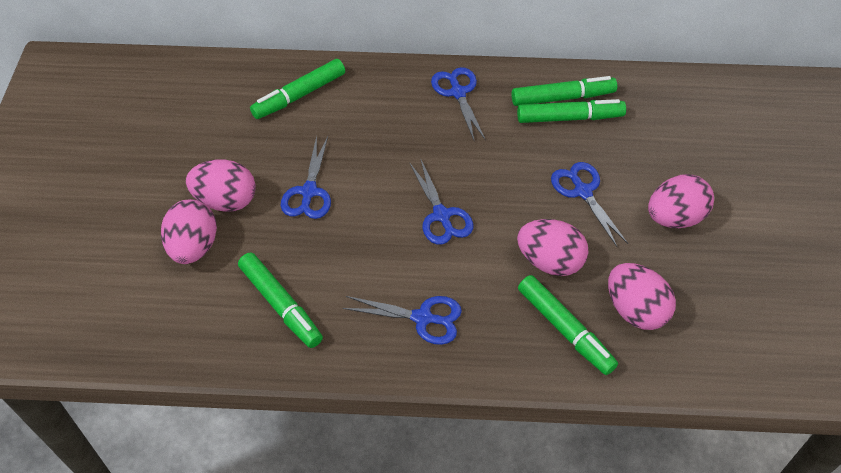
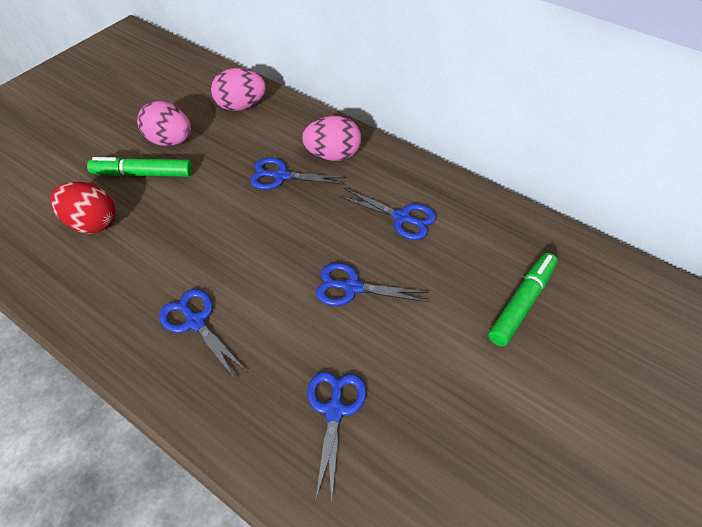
green marker: [238,252,323,348] [250,59,345,119] [511,76,617,106] [517,99,626,123] [518,275,618,375] = 5 -> [87,157,192,177] [488,253,558,347] = 2
pink egg: [161,199,217,264] [186,159,256,212] [517,219,589,276] [608,263,676,330] [648,174,714,228] = 5 -> [137,101,191,146] [211,68,266,111] [302,116,361,161] = 3
red egg: none = 0 -> [50,182,115,234] = 1

